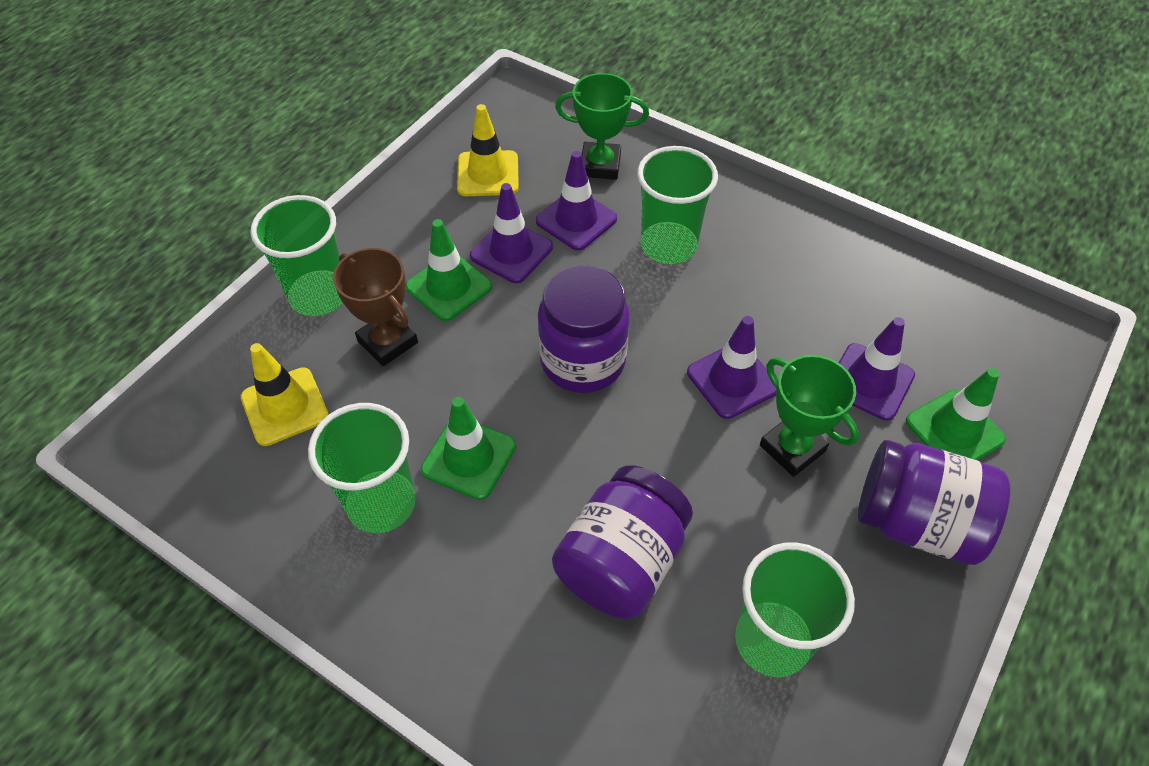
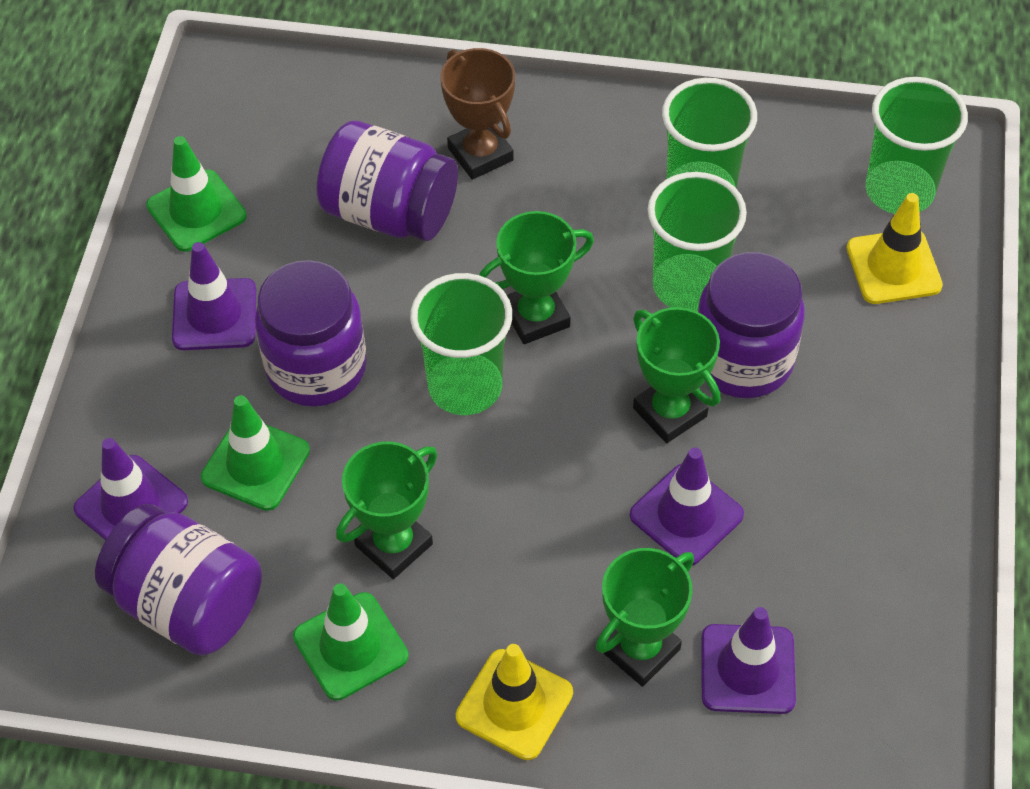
green trophy: [555,73,649,180] [760,355,859,477] = 2 -> [336,442,437,579] [479,211,594,344] [596,548,694,687] [633,307,720,443] = 4
purple jar: [538,265,630,393] [552,465,693,619] [858,440,1010,565] = 3 -> [95,504,262,656] [255,260,367,407] [316,120,458,241] [698,252,805,398] = 4

